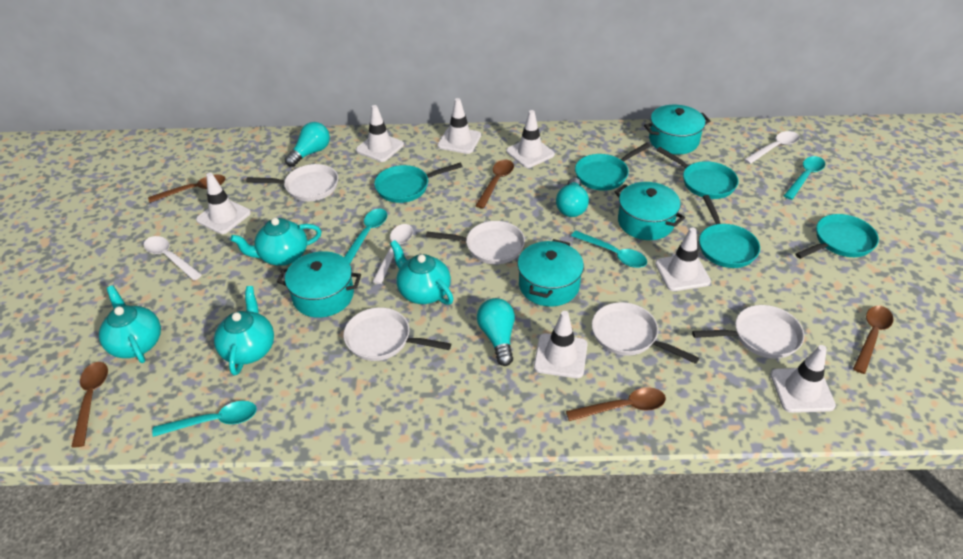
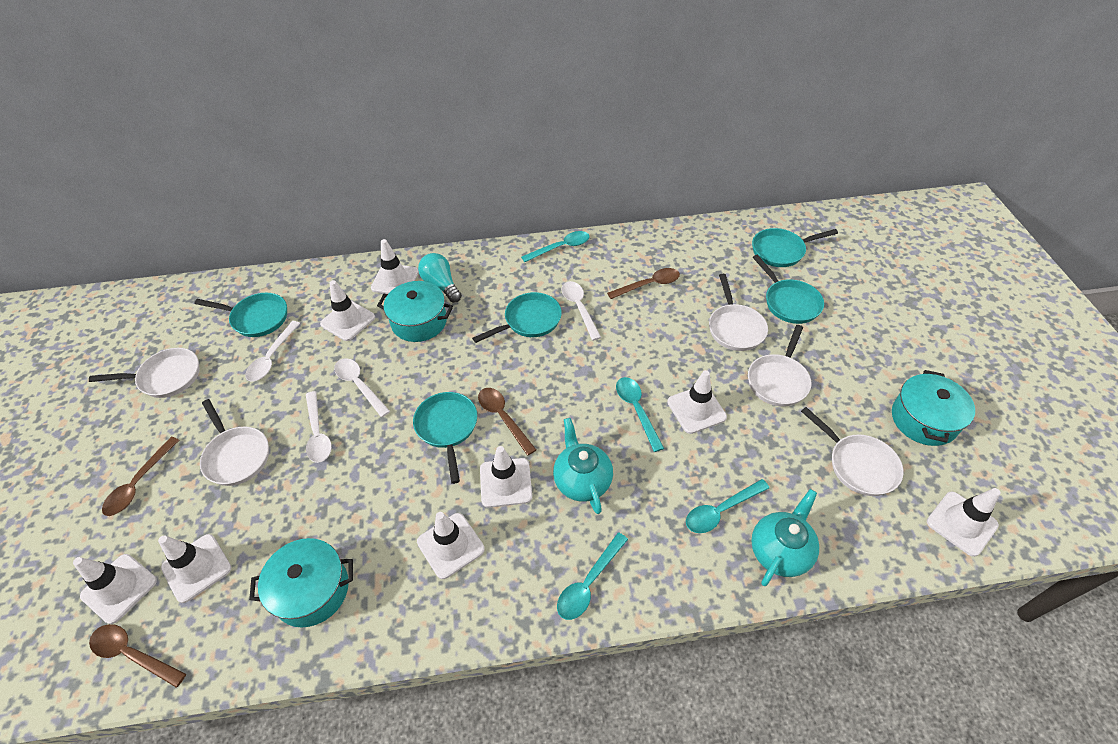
brown spoon: [71,362,108,447] [148,175,226,203] [476,160,514,209] [566,387,666,421] [853,306,893,374] = 5 -> [89,624,186,688] [102,437,179,516] [478,388,536,456] [607,268,680,299] = 4
turquoise light bulb: [285,122,330,167] [477,298,515,366] [556,177,589,217] = 3 -> [418,253,462,303] = 1
turquoise pot: [277,251,361,318] [518,239,584,307] [615,182,685,240] [644,105,710,155] = 4 -> [249,538,353,628] [377,281,453,342] [892,370,975,446] = 3
turquoise teapot: [99,285,161,363] [214,286,274,375] [230,218,322,266] [390,240,453,305] = 4 -> [553,418,613,514] [751,489,819,586] = 2
white spoon: [143,236,202,281] [372,224,413,284] [744,131,799,164] = 3 -> [245,321,300,382] [306,391,332,463] [334,358,390,417] [562,281,601,341] = 4
white traffic cone: [196,173,251,234] [356,105,404,162] [437,98,481,154] [506,110,555,168] [534,311,588,378] [655,228,711,291] [771,345,836,413] = 7 -> [73,554,157,624] [158,534,231,603] [320,280,375,341] [371,239,419,294] [417,512,485,579] [480,446,532,508] [667,370,727,434] [927,488,1001,557] = 8

